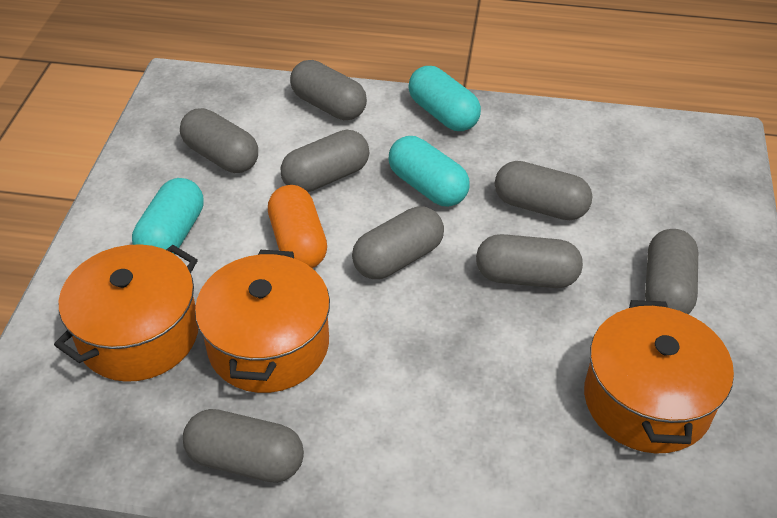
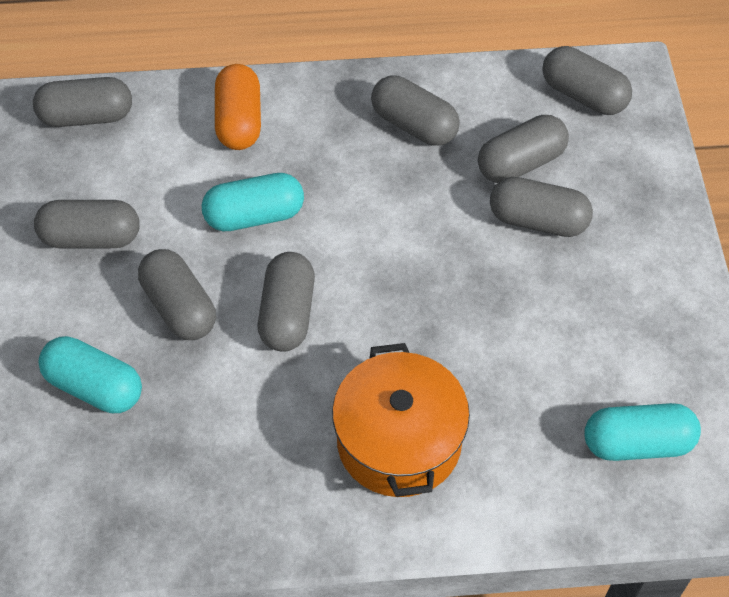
orange pot: [54,244,199,382] [195,250,330,393] [584,300,734,453] = 3 -> [332,343,470,497] = 1

